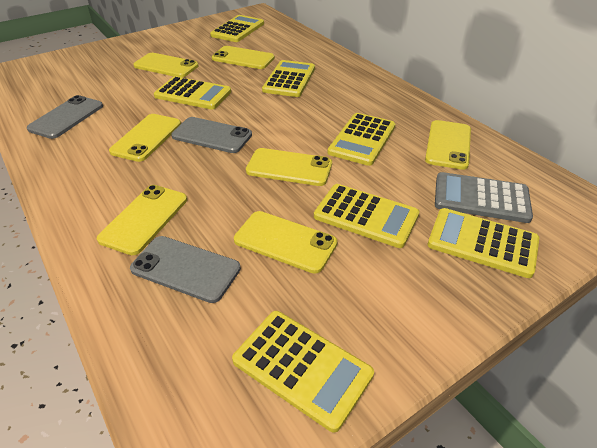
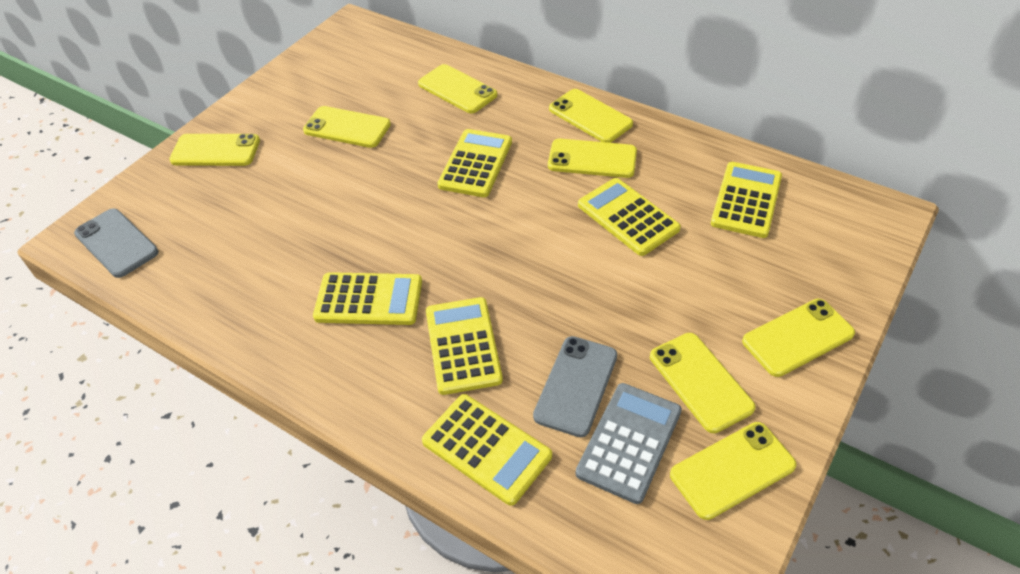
grey phone: [27,95,103,139] [130,236,241,303] [171,117,252,153] = 3 -> [74,209,159,278] [533,336,617,437] = 2
yellow calculator: [154,76,231,110] [210,15,264,42] [232,311,374,432] [262,60,315,97] [314,184,420,248] [328,113,395,166] [428,208,539,278] = 7 -> [313,272,422,325] [422,394,552,506] [426,297,503,395] [438,129,512,197] [578,178,681,256] [711,162,782,238] = 6
yellow phone: [97,185,187,255] [109,114,181,162] [133,53,198,78] [212,46,275,69] [234,211,338,274] [246,148,332,186] [425,120,471,170] = 7 -> [169,134,260,166] [303,106,391,148] [418,64,497,113] [548,139,637,178] [549,89,633,143] [650,333,756,433] [670,422,796,520] [742,299,855,377] = 8

